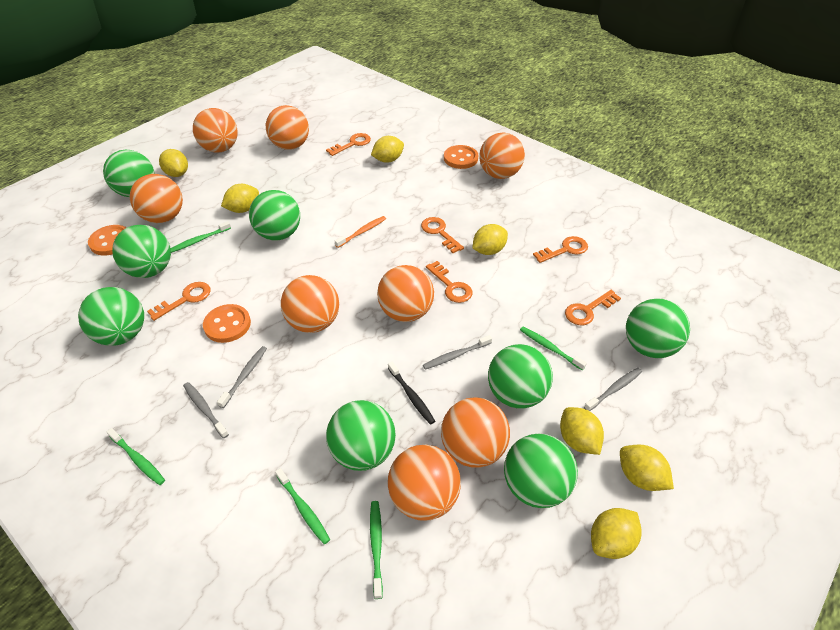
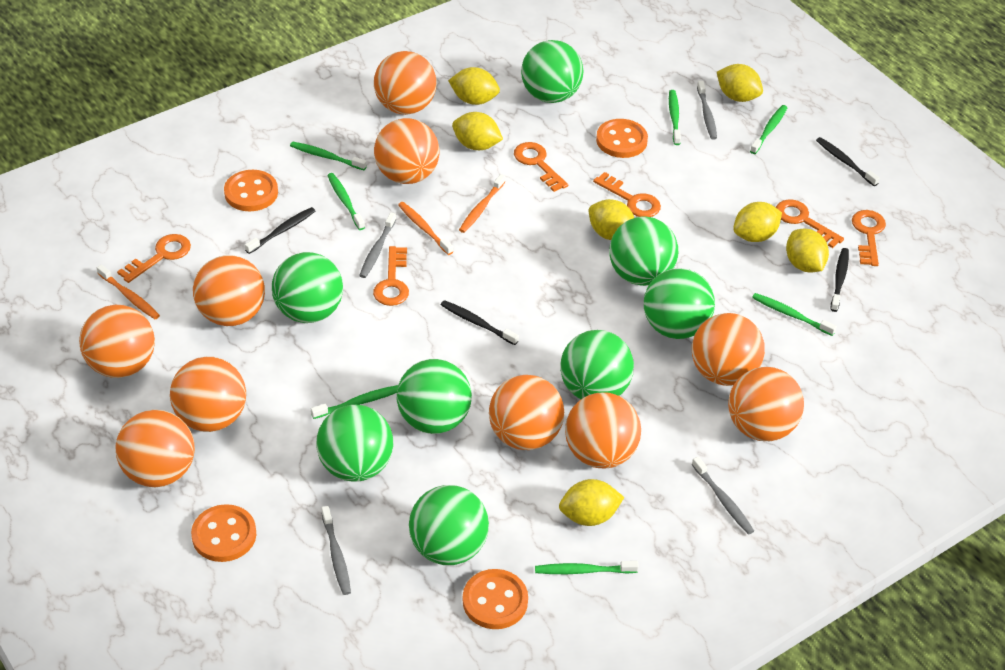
black toothbrush: [388,362,435,425] = 1 -> [245,207,315,254] [441,300,519,345] [816,137,880,186] [830,248,849,312] = 4
green toothbrush: [107,428,165,485] [170,221,231,253] [275,468,330,544] [370,501,383,599] [520,327,587,370] = 5 -> [290,142,367,170] [311,385,398,419] [327,173,365,230] [535,561,639,574] [669,90,681,145] [750,105,787,154] [752,293,837,336] = 7
orange ball: [130,174,183,223] [193,108,238,152] [266,105,309,150] [281,275,339,333] [377,265,434,322] [388,445,461,521] [441,397,510,468] [479,132,525,179] = 8 -> [79,305,155,378] [115,410,195,487] [170,357,246,432] [193,255,265,326] [374,51,436,115] [374,118,440,184] [489,375,564,450] [565,392,641,468] [692,313,765,386] [728,367,804,441] = 10
orange button: [88,225,127,256] [203,304,251,343] [444,145,478,169] = 3 -> [191,504,256,562] [224,170,278,211] [463,569,528,629] [596,119,648,158] = 4
orange toothbrush: [335,216,386,248] = 1 -> [97,264,160,319] [398,202,453,255] [459,174,505,233] = 3

